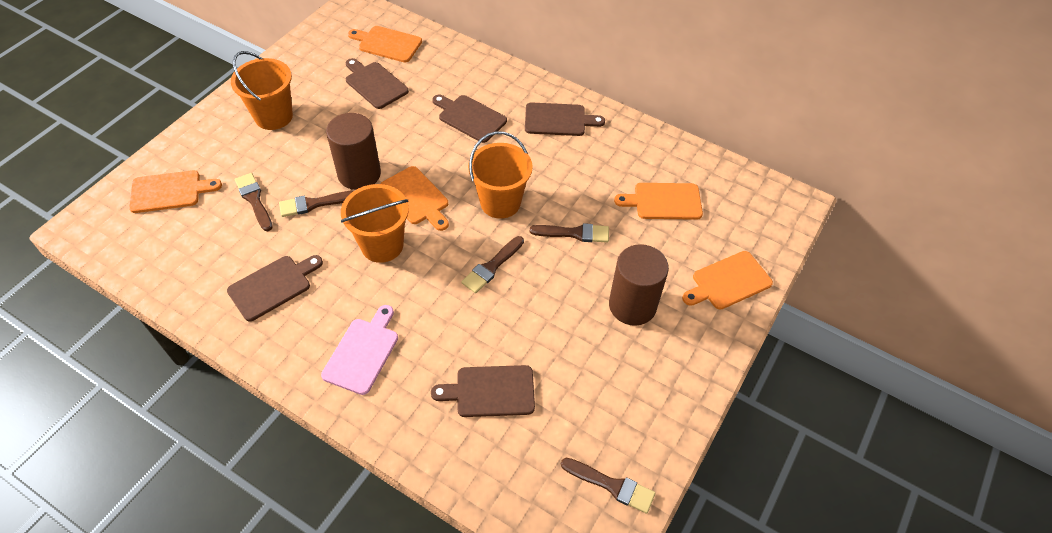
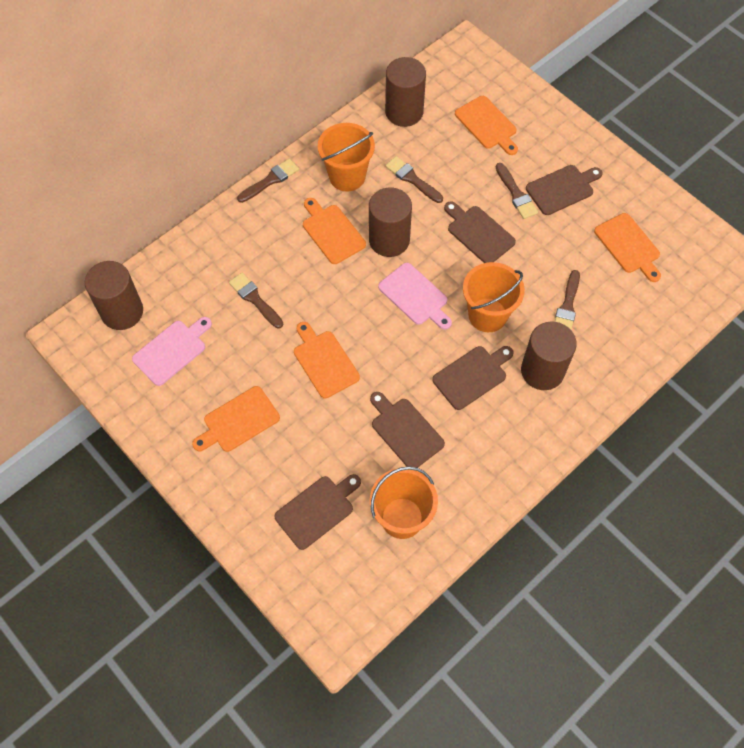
brown cylinder: [326,113,381,190] [609,244,669,326] = 2 -> [85,261,143,330] [369,187,412,257] [385,57,426,127] [521,321,577,390] = 4
pink cutting board: [321,305,398,395] = 1 -> [132,317,212,386] [378,263,452,330] = 2

